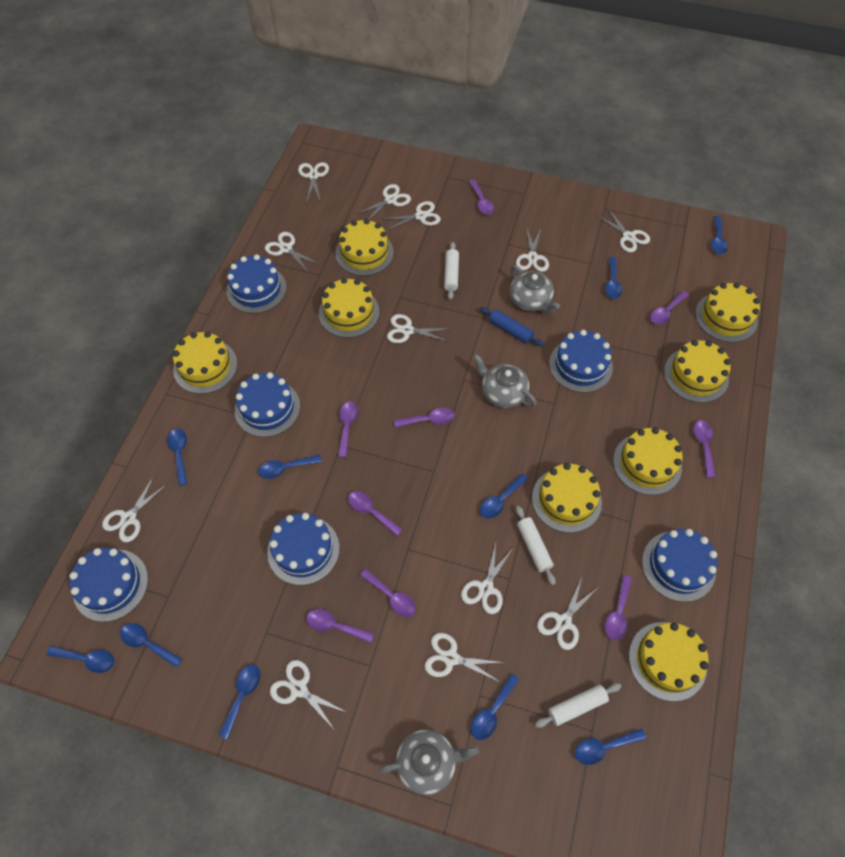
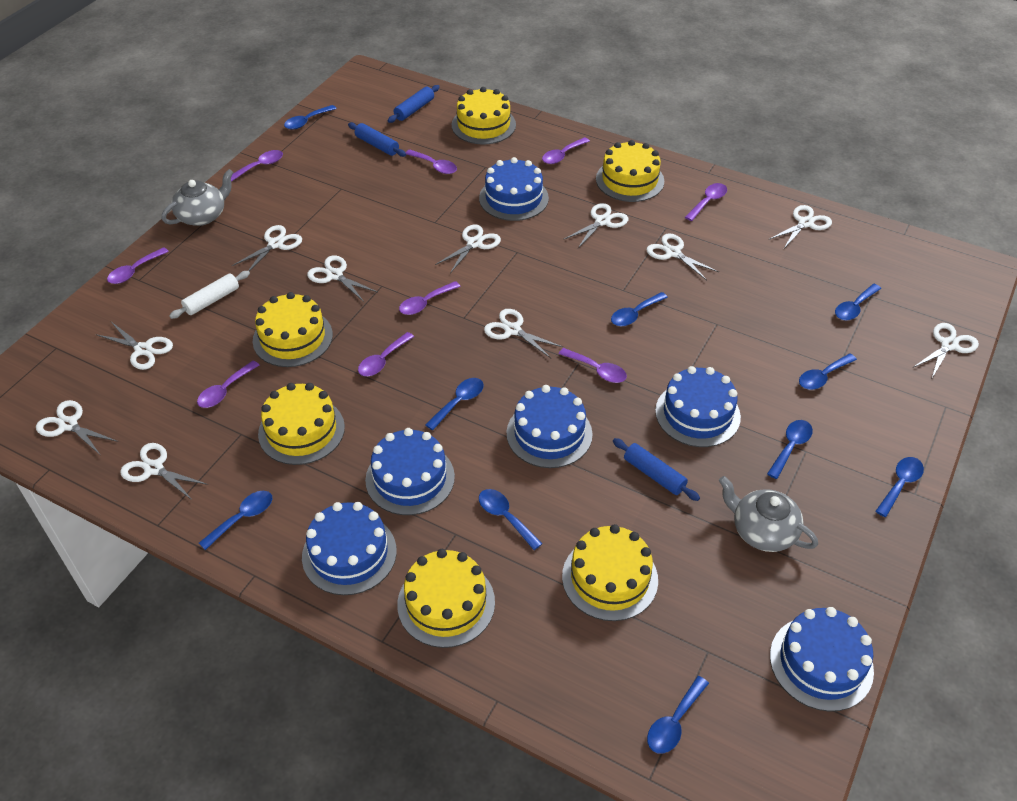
blue rolling pin: [480,307,544,346] = 1 -> [348,122,406,157] [388,85,440,123] [613,438,700,501] = 3
grey teapot: [379,729,479,795] [473,354,537,408] [510,265,560,314] = 3 -> [162,169,234,226] [719,476,818,552] = 2
white rolling pin: [444,242,459,300] [516,506,555,585] [535,683,621,728] = 3 -> [169,271,250,319] = 1
white scissors: [102,476,166,542] [265,232,319,273] [270,660,348,729] [298,162,329,202] [356,184,411,219] [383,201,441,230] [387,314,449,343] [425,633,505,682] [461,543,514,614] [516,227,549,272] [537,577,597,650] [597,208,650,252] = 12 -> [36,400,118,455] [96,322,173,370] [120,443,208,500] [232,225,302,271] [307,255,377,302] [435,224,501,273] [484,309,563,358] [563,203,628,248] [646,234,719,280] [768,205,832,250] [914,323,979,378] = 11
yellow cake: [173,331,237,394] [319,278,379,338] [336,219,394,276] [532,463,602,533] [613,427,683,495] [629,622,709,701] [664,340,731,403] [695,282,760,342] = 8 -> [253,292,333,367] [258,383,345,465] [397,549,495,648] [452,87,516,145] [562,524,658,621] [596,140,664,202] = 6

